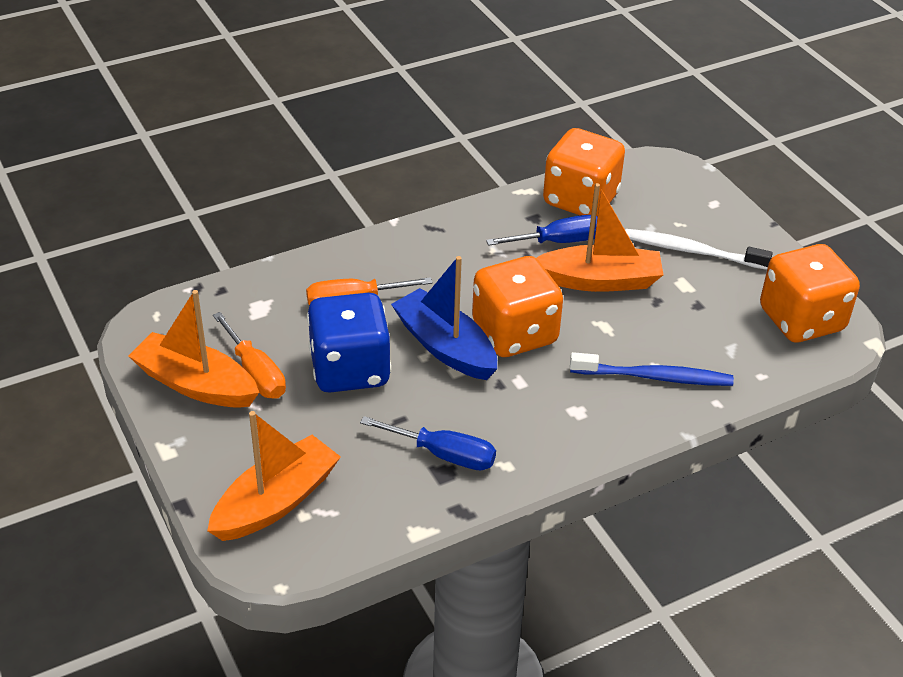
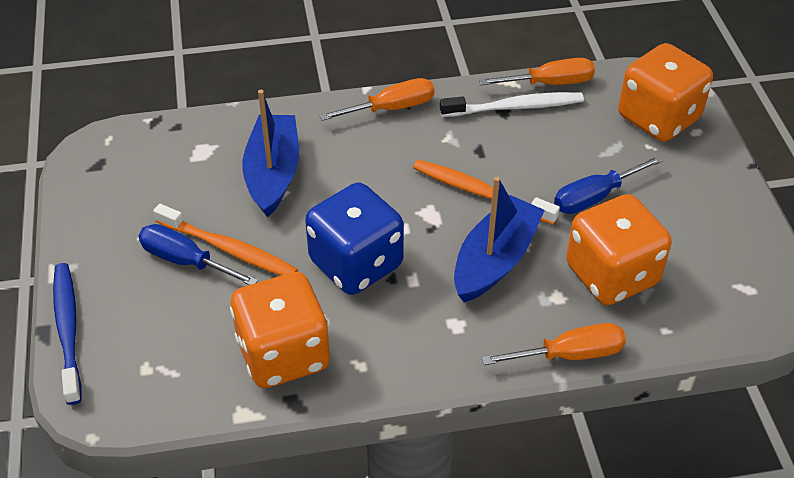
blue boat: [391,256,497,380] = 1 -> [243,90,299,217] [454,177,545,302] = 2
orange boat: [129,290,259,408] [207,411,341,541] [536,183,664,292] = 3 -> none = 0
orange screwdriver: [213,312,286,399] [306,277,433,305] = 2 -> [319,78,435,121] [479,58,595,85] [482,323,626,365] = 3
orange toothbrush: none = 0 -> [153,204,298,276] [413,160,560,225] = 2

